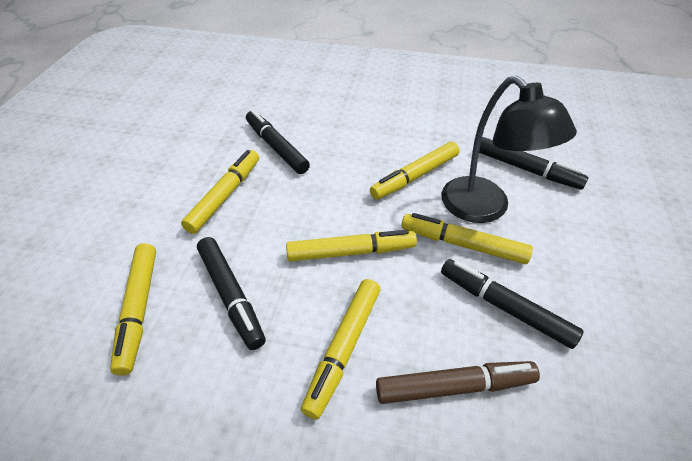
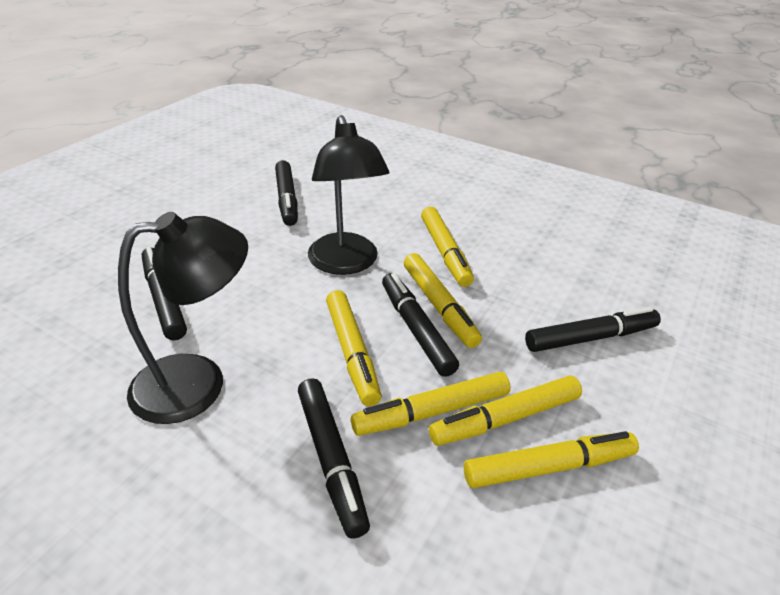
black lamp: [441,76,577,223] = 1 -> [118,212,248,424] [308,115,389,275] = 2
black marker: [197,237,266,350] [246,110,310,174] [441,259,583,349] [479,137,588,190] = 4 -> [142,247,187,340] [275,160,298,226] [298,378,370,539] [382,273,459,377] [525,307,661,352] = 5
brown marker: [376,361,540,404] = 1 -> none = 0

